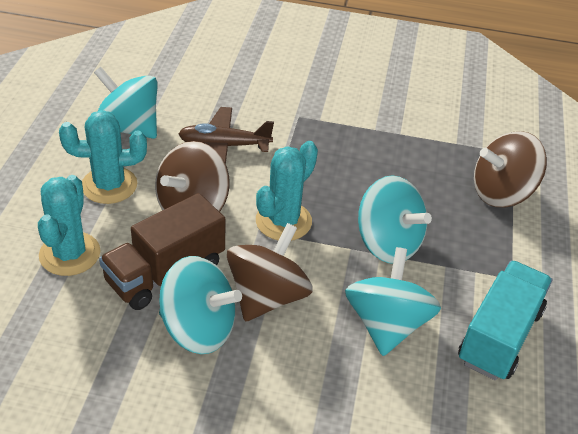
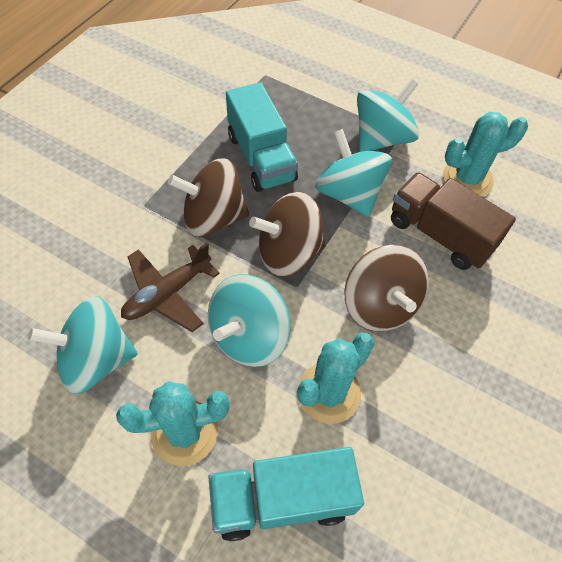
turquoise truck: [458,260,552,380] = 1 -> [208,447,364,541] [226,82,298,192] = 2

